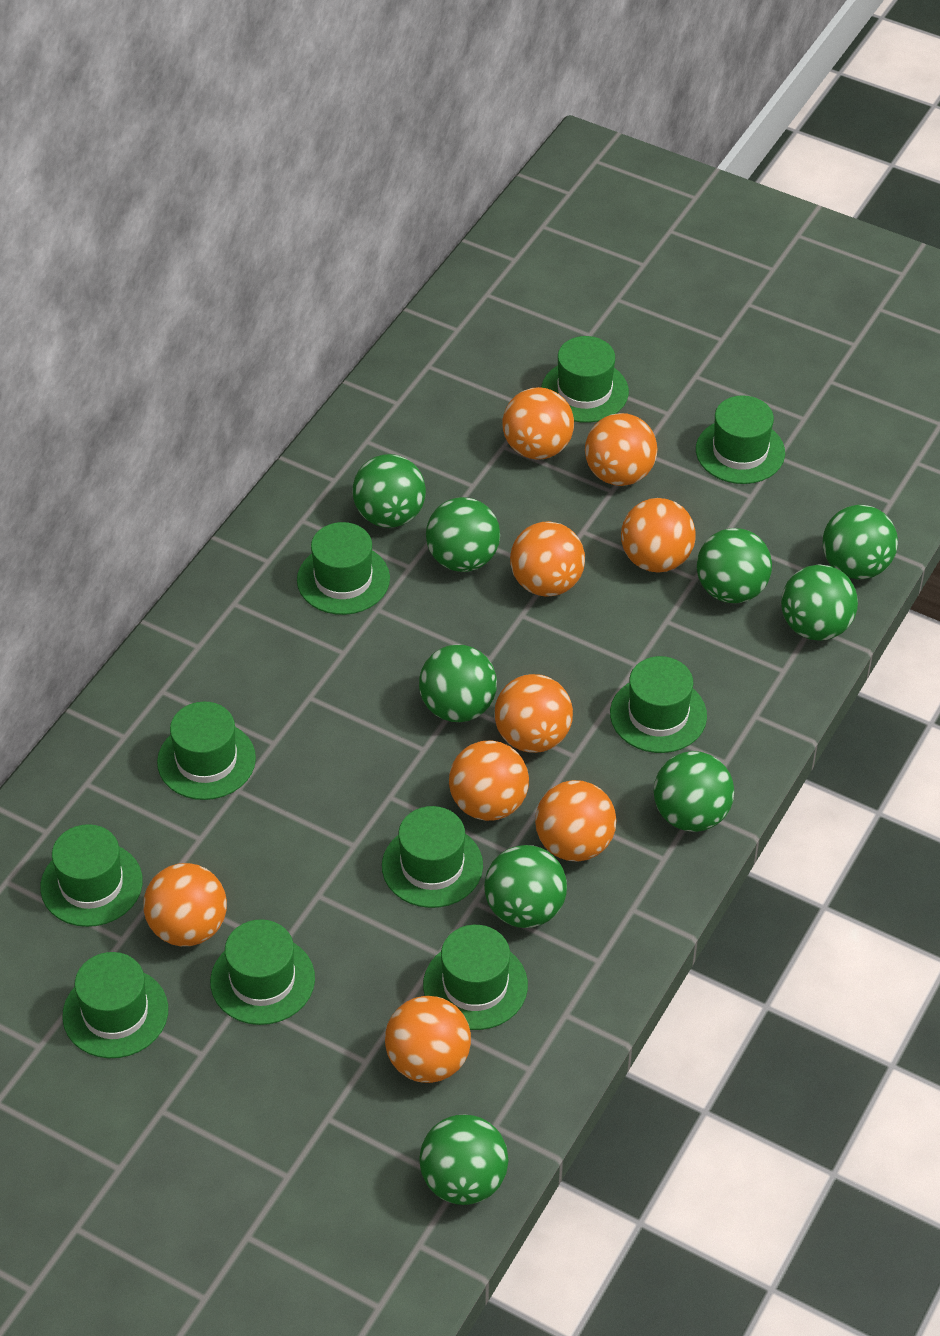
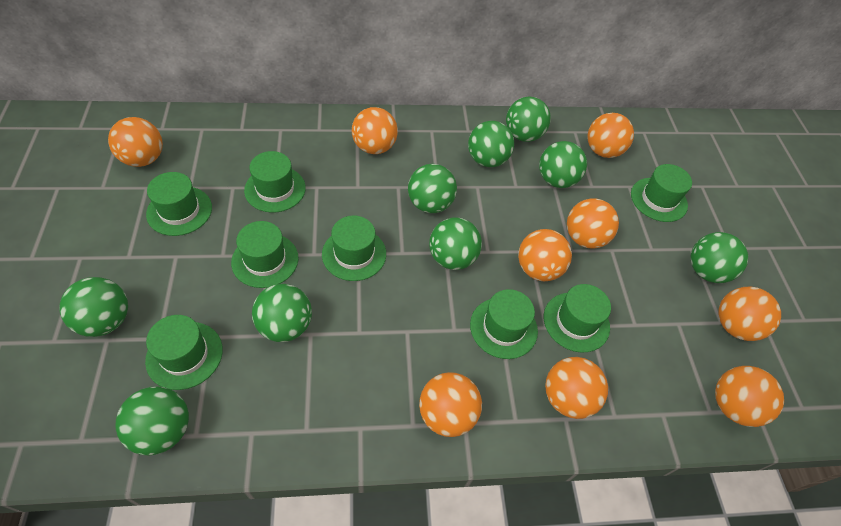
green hat: [40,824,143,927] [62,952,168,1058] [157,702,256,800] [210,919,315,1025] [297,522,390,615] [382,806,483,908] [423,925,528,1030] [541,336,629,423] [610,656,707,753] [696,396,785,484] = 10 -> [145,315,223,390] [146,172,212,236] [231,221,299,288] [244,151,306,213] [322,216,386,281] [470,289,538,359] [544,284,611,352] [631,164,692,222] = 8

